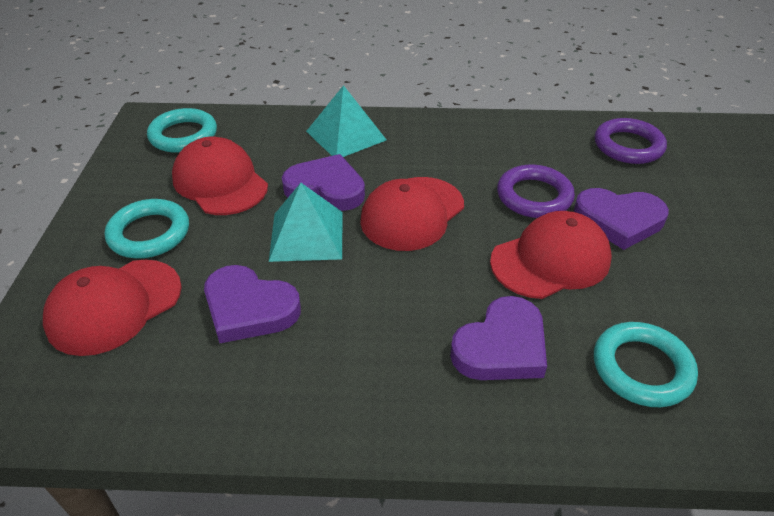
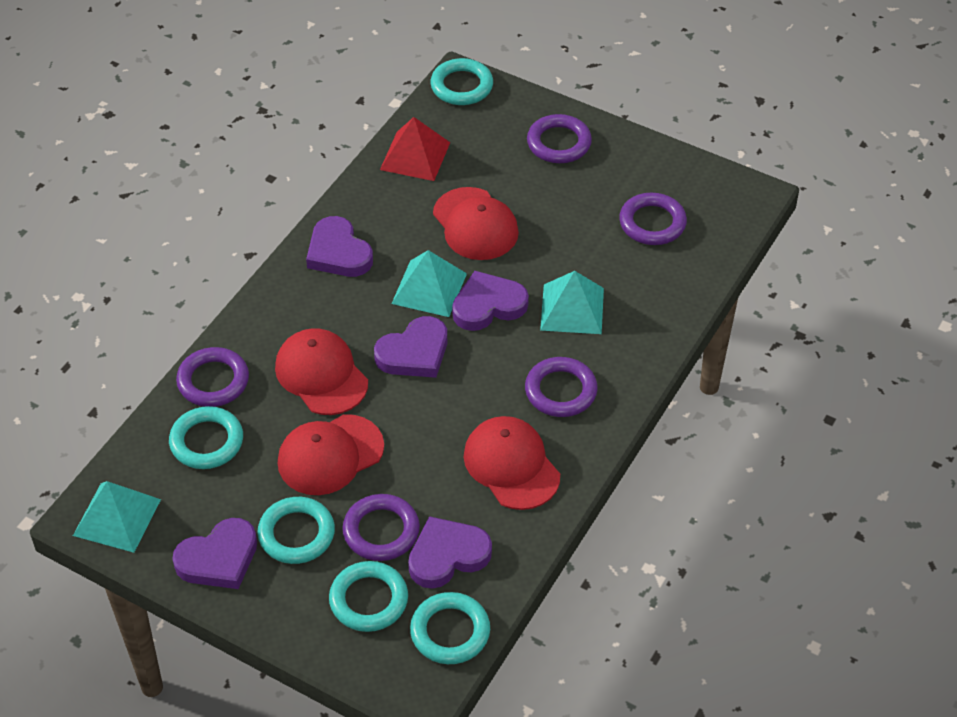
purple heart: [204,265,301,343] [282,154,365,211] [450,296,547,380] [574,188,669,250] = 4 -> [172,518,257,589] [306,216,373,277] [374,316,447,378] [408,516,492,589] [452,271,529,331] = 5
purple ring: [497,164,575,218] [595,118,667,164] = 2 -> [176,347,249,407] [342,494,420,561] [525,357,598,417] [527,114,592,163] [619,193,687,245] = 5
red pyramid: none = 0 -> [380,117,450,181] = 1
turquoise pyramid: [269,183,343,262] [306,85,386,157] = 2 -> [73,481,161,553] [392,250,467,317] [540,271,604,334] = 3
turquoise ring: [105,199,189,258] [147,108,217,153] [594,322,698,407] = 3 -> [169,406,243,469] [257,497,335,564] [329,561,408,632] [410,592,490,664] [430,58,493,105] = 5

